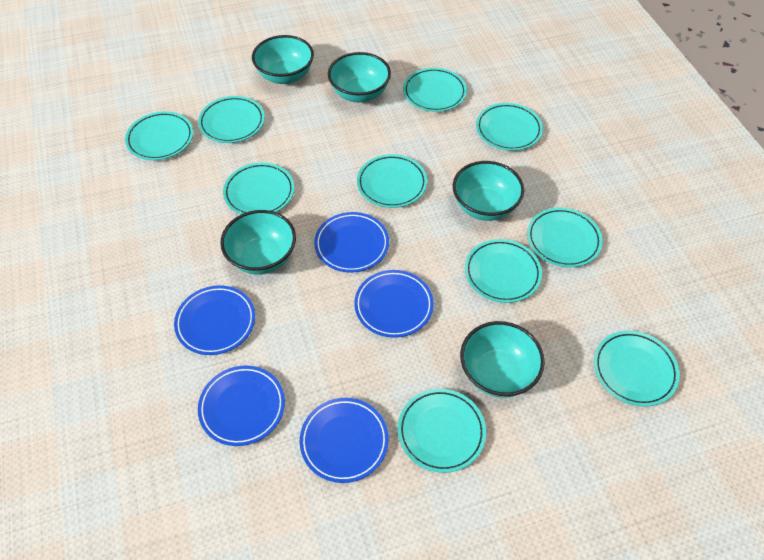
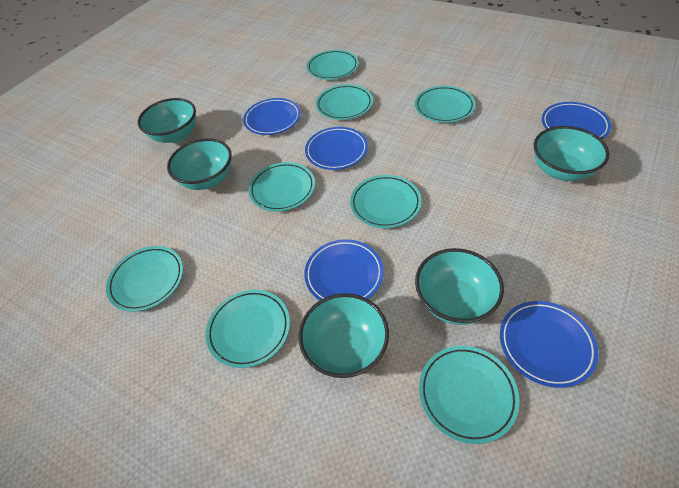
turquoise plate: [125,111,193,160] [198,96,265,143] [223,163,294,215] [357,154,427,208] [398,389,486,473] [403,68,467,112] [465,239,542,303] [476,103,543,151] [527,207,603,267] [594,331,680,406] = 10 -> [106,246,183,312] [206,290,290,368] [248,162,315,212] [307,50,359,80] [316,84,373,120] [350,175,421,228] [415,86,475,123] [419,346,520,444] = 8

